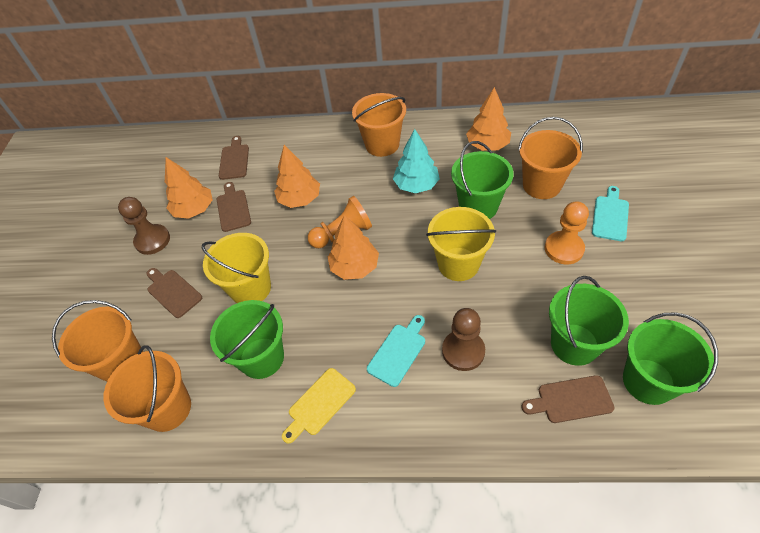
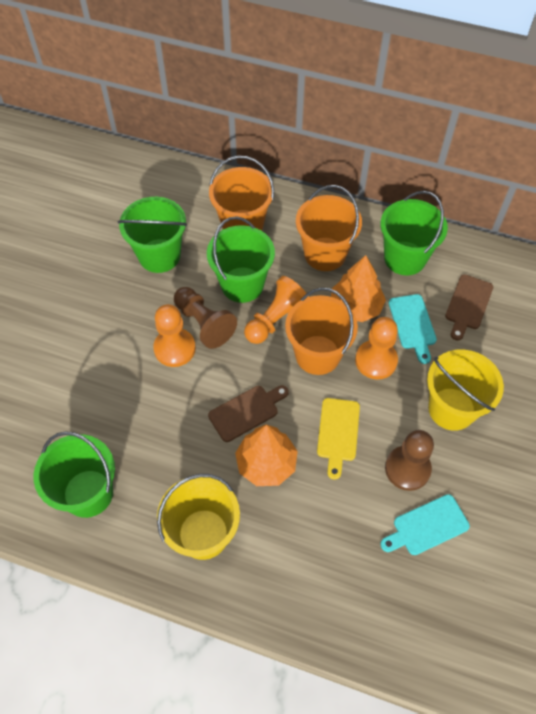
brown cutting board: [146,268,202,318] [217,182,251,232] [219,136,249,180] [521,375,615,423] = 4 -> [208,385,289,442] [445,274,493,341] = 2
orange bucket: [52,300,144,382] [104,345,191,432] [352,93,406,157] [518,117,583,199] = 4 -> [209,156,274,231] [285,288,358,375] [296,185,362,271] = 3
orange pawn: [308,196,372,248] [545,201,589,264] = 2 -> [153,304,196,367] [244,276,309,344] [355,317,398,379] = 3
orange tree: [165,157,213,219] [274,145,320,208] [328,215,379,280] [466,87,511,151] = 4 -> [235,425,298,486] [331,255,386,322] = 2
turquoise tree: [393,129,440,193] = 1 -> none = 0

